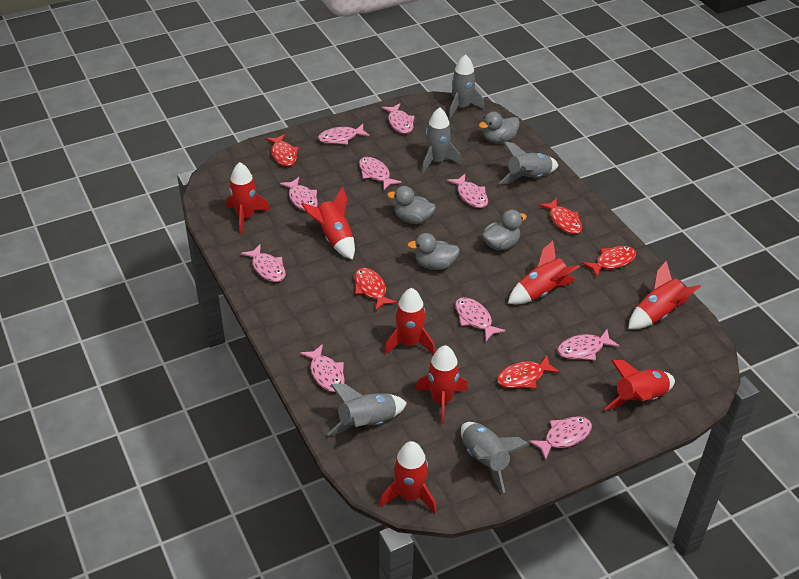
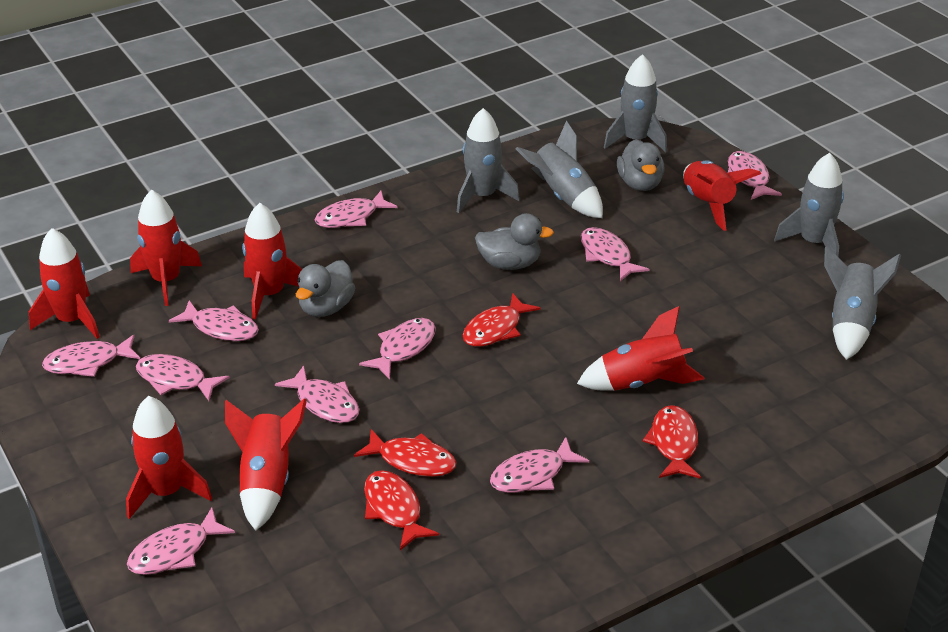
grey duck: [387,186,436,224] [408,233,460,270] [479,112,520,143] [482,210,527,251] = 4 -> [296,260,355,317] [475,213,554,270] [617,139,665,191] = 3
red fish: [265,134,299,166] [354,268,397,311] [497,355,560,389] [538,198,582,234] [582,246,636,278] = 5 -> [354,429,457,477] [364,470,439,550] [463,293,541,347] [643,405,701,479] = 4
red rocket: [226,162,270,234] [301,187,355,260] [379,441,437,513] [384,288,435,355] [415,345,468,424] [508,241,580,304] [604,360,675,411] [628,261,701,329] = 8 -> [29,228,100,339] [126,396,212,519] [130,190,202,306] [225,398,307,531] [242,203,302,320] [577,306,705,391] [683,160,761,231] = 7

